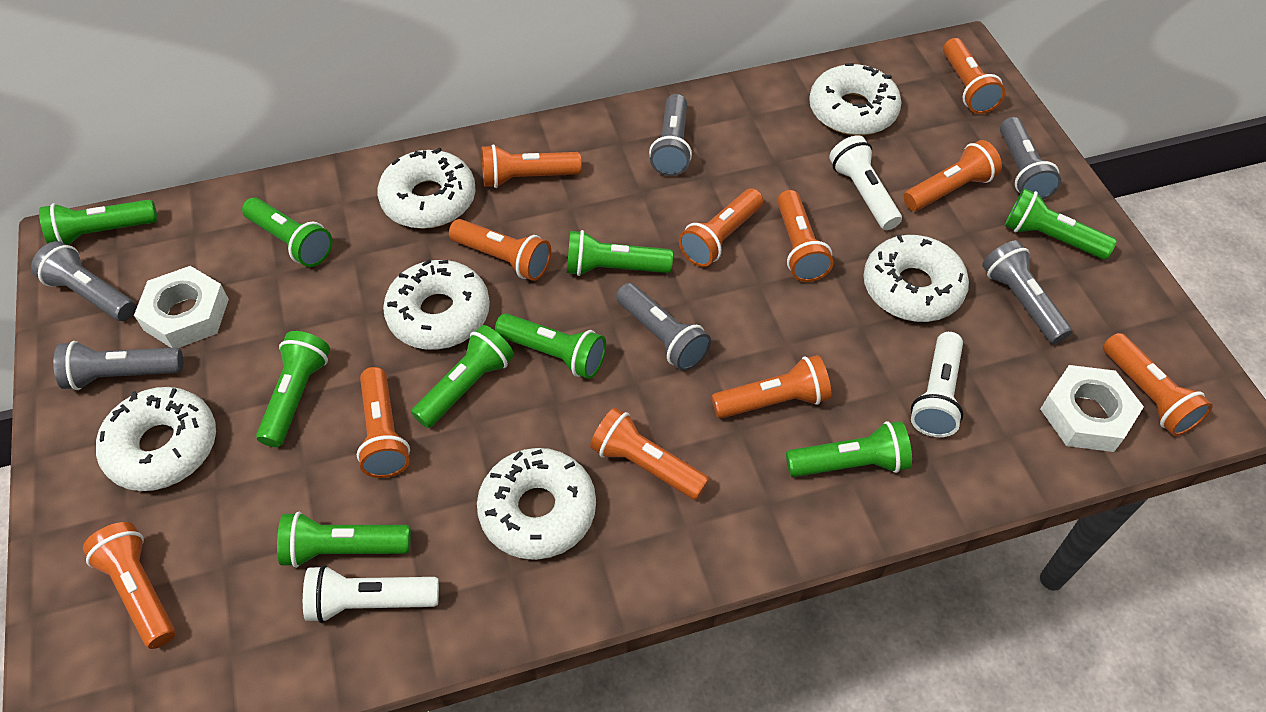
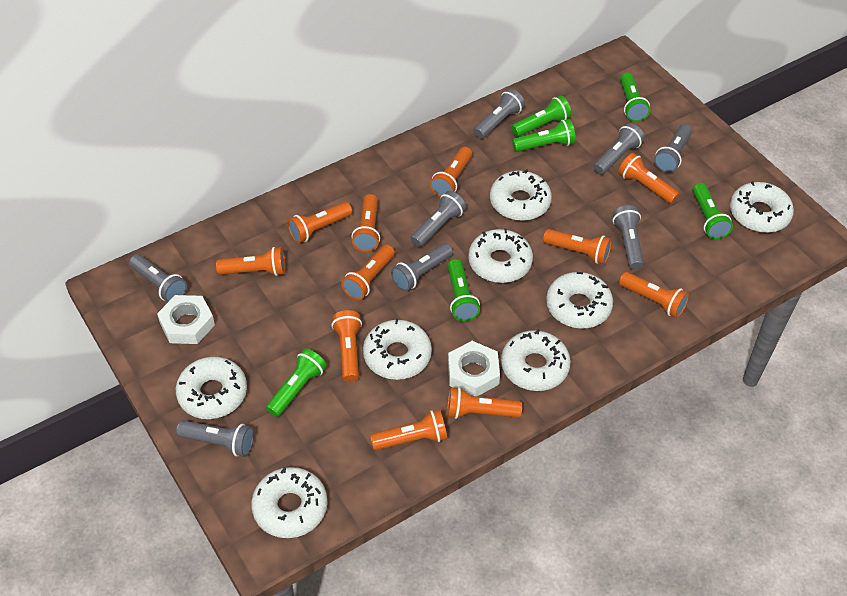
green flashlight: [39,200,158,245] [242,197,333,267] [256,331,330,447] [277,512,411,568] [411,325,514,428] [495,313,606,379] [567,230,673,276] [786,421,912,477] [1005,188,1117,259] = 9 -> [266,349,327,417] [448,259,480,321] [511,96,572,137] [512,119,576,152] [620,72,650,122] [693,183,733,239] = 6
grey flashlight: [31,241,136,321] [53,341,183,390] [616,283,711,371] [649,94,692,176] [982,240,1072,344] [1000,117,1061,200] = 6 -> [129,254,187,302] [176,420,254,457] [391,243,453,291] [411,191,466,247] [474,89,525,139] [593,123,645,175] [612,205,644,270] [654,124,692,173] = 8
white donut: [96,387,216,491] [377,147,476,229] [383,259,490,350] [477,448,596,560] [809,63,902,136] [863,234,969,322] = 6 -> [176,357,247,419] [251,467,328,538] [363,319,432,380] [468,229,533,283] [490,169,552,221] [501,329,571,391] [546,272,613,328] [730,181,794,233] = 8
white flashlight: [303,565,439,623] [829,135,902,230] [911,332,963,437] = 3 -> none = 0

